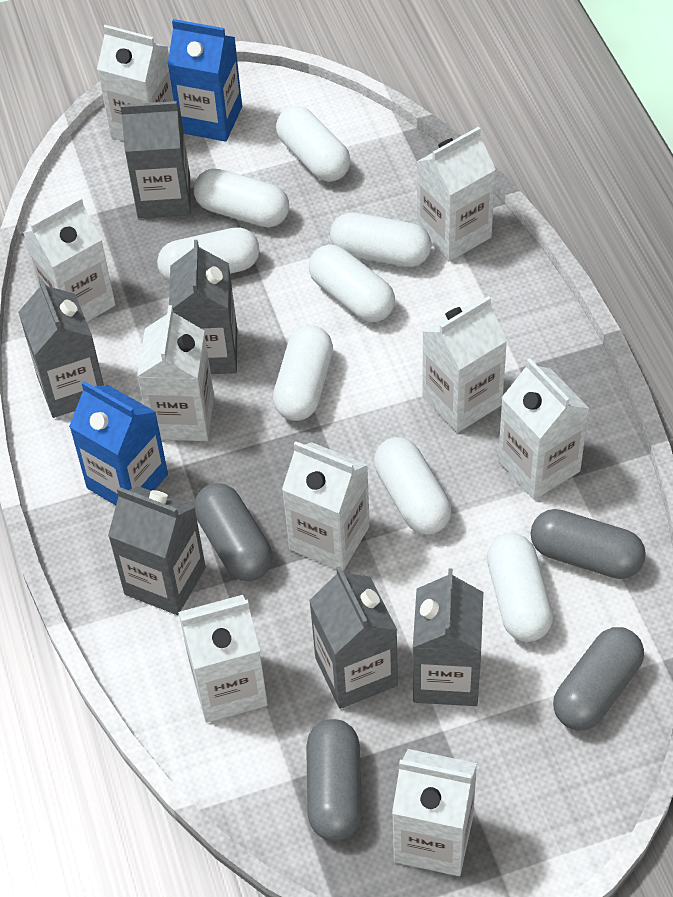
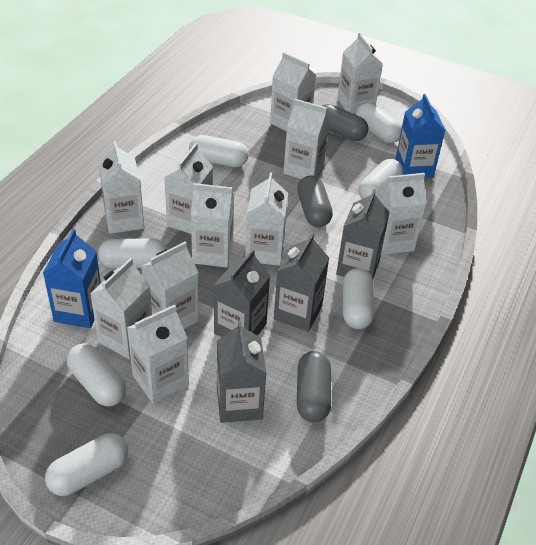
grey capsule: [194,483,272,581] [306,719,362,841] [531,509,646,579] [553,627,644,731] = 4 -> [297,176,333,227] [297,351,331,422] [322,104,368,141] = 3
grey carton: [18,278,104,418] [108,486,206,615] [120,101,191,219] [169,240,237,374] [309,566,398,709] [413,569,483,706] = 6 -> [214,249,270,337] [217,321,266,423] [274,233,329,332] [336,189,390,279] = 4
white capsule: [157,227,260,282] [194,169,289,227] [273,325,333,421] [276,106,350,182] [309,244,395,322] [330,212,432,267] [374,437,451,535] [487,533,553,642] = 8 -> [45,433,128,496] [67,343,126,406] [98,238,168,268] [189,135,249,167] [343,268,374,329] [356,102,402,143] [359,159,403,199] = 7
white carton: [23,197,116,322] [97,25,174,141] [137,305,214,441] [178,595,268,723] [282,441,370,571] [392,749,477,876] [417,127,496,262] [422,296,507,433] [498,358,590,500] = 9 -> [90,258,152,359] [98,141,144,234] [127,305,189,404] [141,242,199,329] [164,143,213,234] [191,183,234,268] [245,172,288,266] [270,52,316,132] [283,99,330,179] [337,33,383,114] [378,173,427,255] = 11

